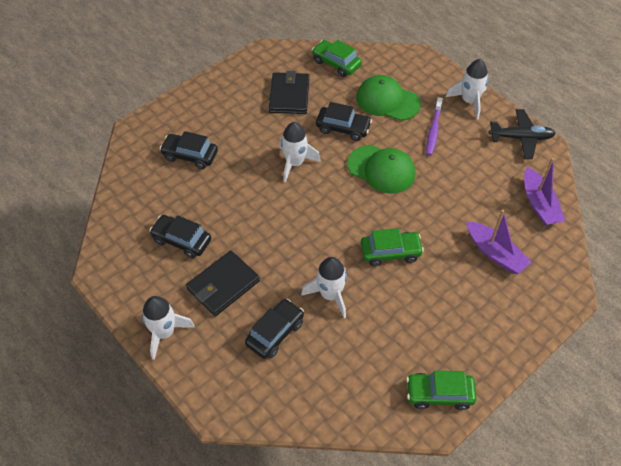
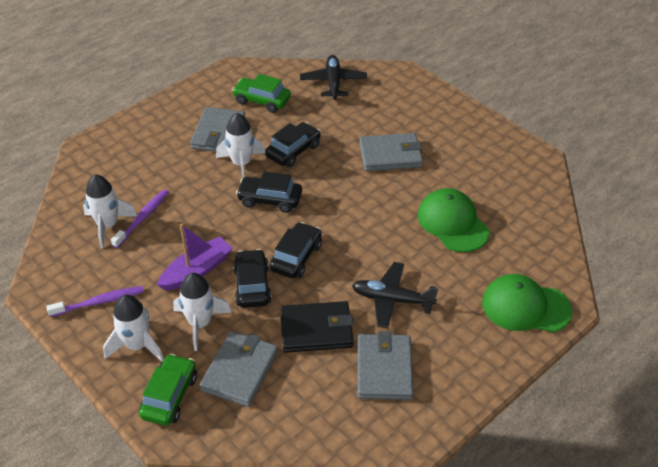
black plane: [489,109,556,159] = 1 -> [300,55,367,100] [352,262,438,328] = 2
black wallet: [186,250,260,316] [269,71,309,114] = 2 -> [280,301,353,353] = 1
green car: [312,40,362,77] [361,228,424,266] [406,371,476,410] = 3 -> [139,354,197,426] [232,74,291,113] = 2
grey wallet: none = 0 -> [190,107,246,152] [199,331,278,407] [357,331,413,400] [359,133,423,171] = 4
purple boat: [466,210,531,274] [524,158,565,226] = 2 -> [157,224,233,291] = 1
purple toothbrush: [426,97,443,156] = 1 -> [46,286,144,317] [111,190,169,248] = 2

